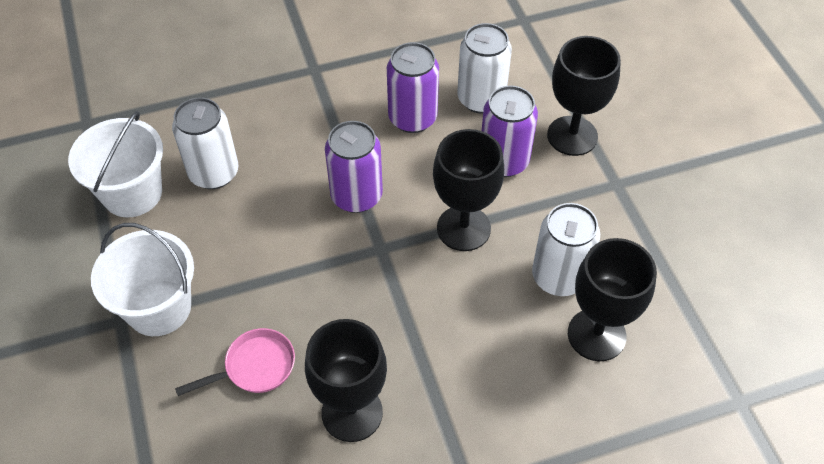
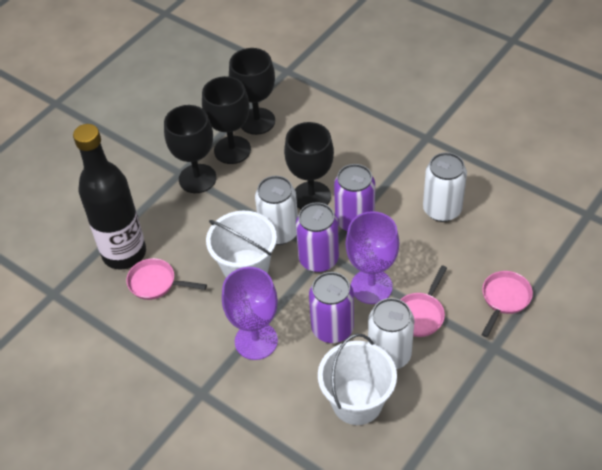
black bottle: none = 0 -> [73,124,146,270] = 1
pink pan: [175,328,295,396] = 1 -> [126,258,207,300] [400,265,447,337] [481,271,533,337] = 3
purple goblet: none = 0 -> [222,267,278,360] [346,211,399,304] = 2

